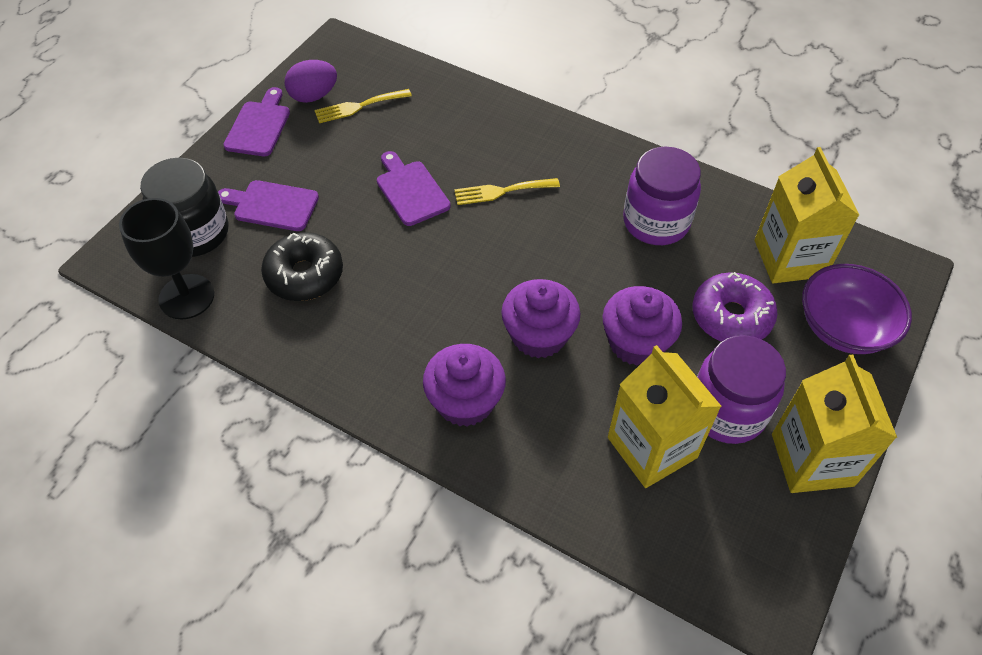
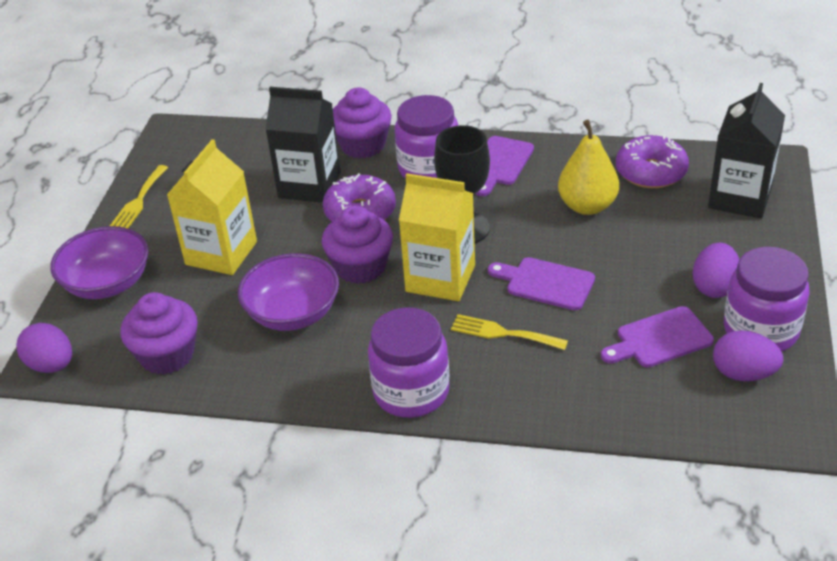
black carton: none = 0 -> [266,87,341,203] [708,83,785,219] = 2
black donut: [261,232,343,301] = 1 -> none = 0
black jar: [140,158,229,257] = 1 -> none = 0
purple bowl: [802,264,912,354] = 1 -> [50,226,149,299] [238,253,339,331] = 2
purple donut: [692,272,778,342] = 1 -> [323,173,396,222] [616,135,689,188] = 2
purple egg: [285,60,337,103] = 1 -> [16,323,72,373] [693,242,739,298] [713,330,784,381] = 3
purple jar: [623,146,701,245] [697,335,786,444] = 2 -> [368,307,449,418] [394,95,458,179] [724,247,810,352] = 3
yellow carton: [608,345,722,488] [755,147,859,283] [772,355,897,493] = 3 -> [167,139,257,275] [399,173,475,301] = 2
yellow pear: none = 0 -> [558,120,619,215] = 1

